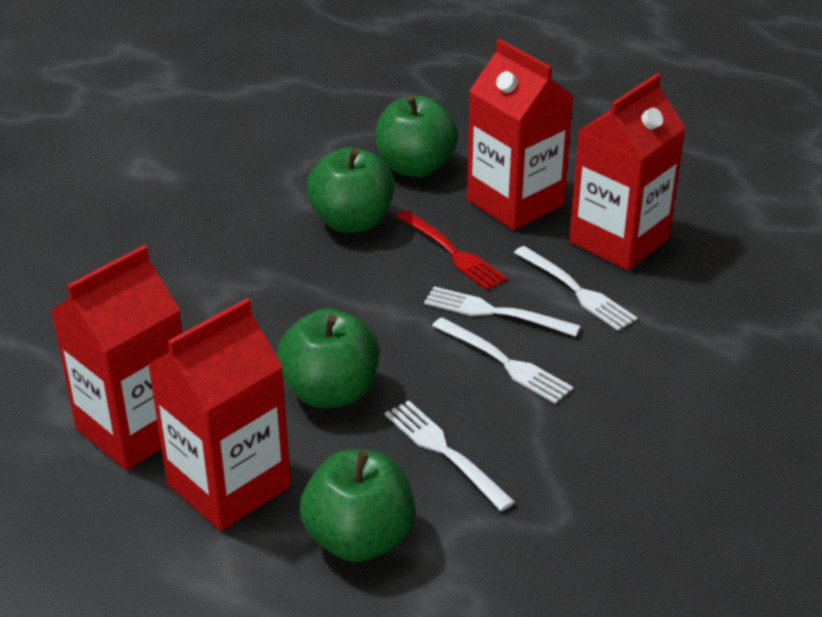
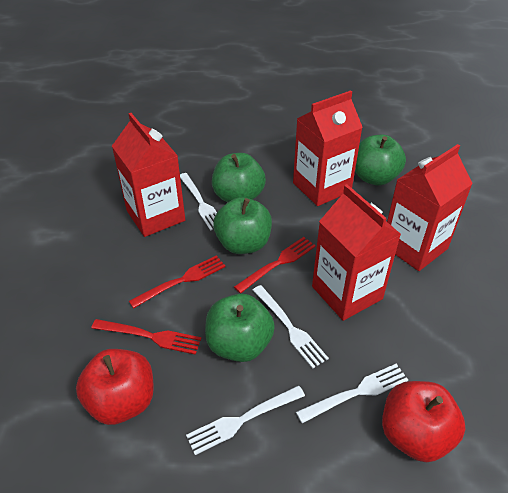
red apple: none = 0 -> [76,349,154,425] [382,381,465,462] = 2
red fork: [397,210,508,290] = 1 -> [91,319,202,355] [129,255,226,309] [234,237,316,293] = 3

